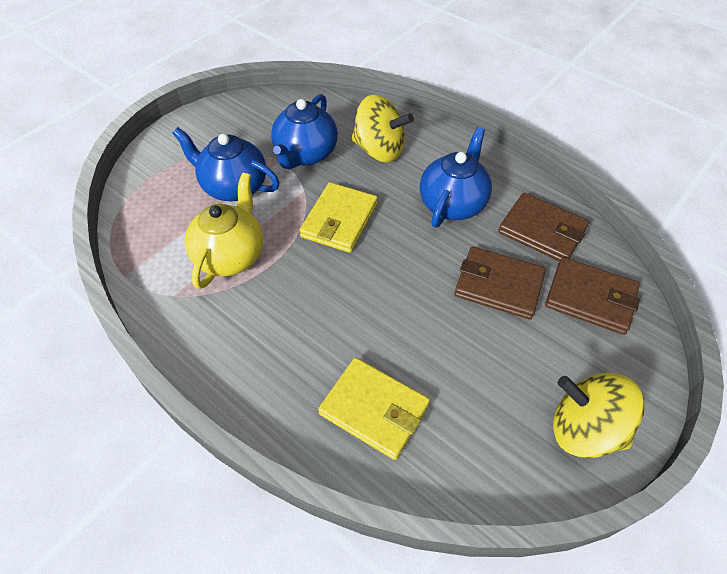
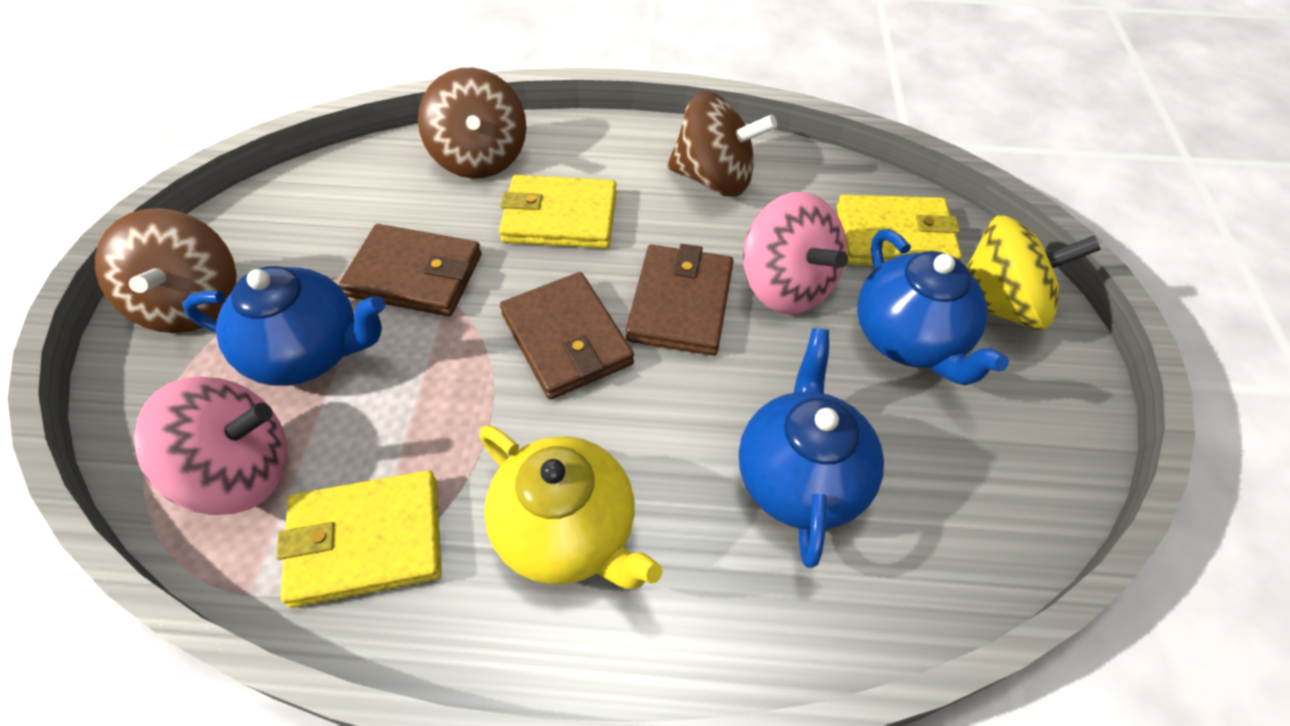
brown spinning top: none = 0 -> [95,208,237,333] [418,68,526,178] [667,91,777,197] = 3
pink spinning top: none = 0 -> [134,376,287,515] [743,192,848,314] = 2
yellow spinning top: [351,95,414,163] [553,373,645,458] = 2 -> [966,215,1101,330] = 1
yellow wallet: [299,182,378,253] [318,357,430,460] = 2 -> [276,470,442,608] [499,175,617,249] [837,195,962,266] = 3

